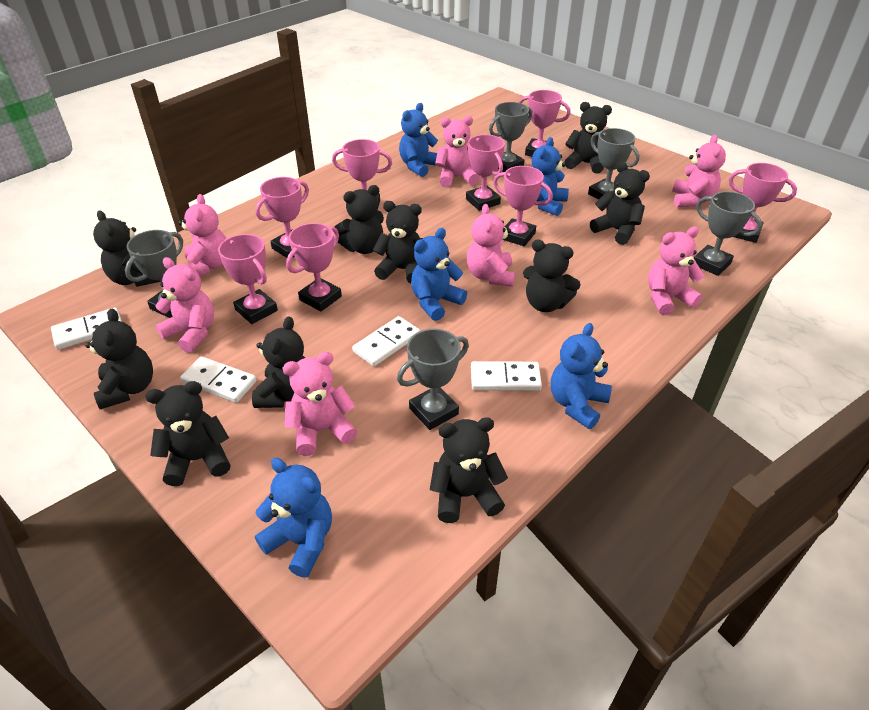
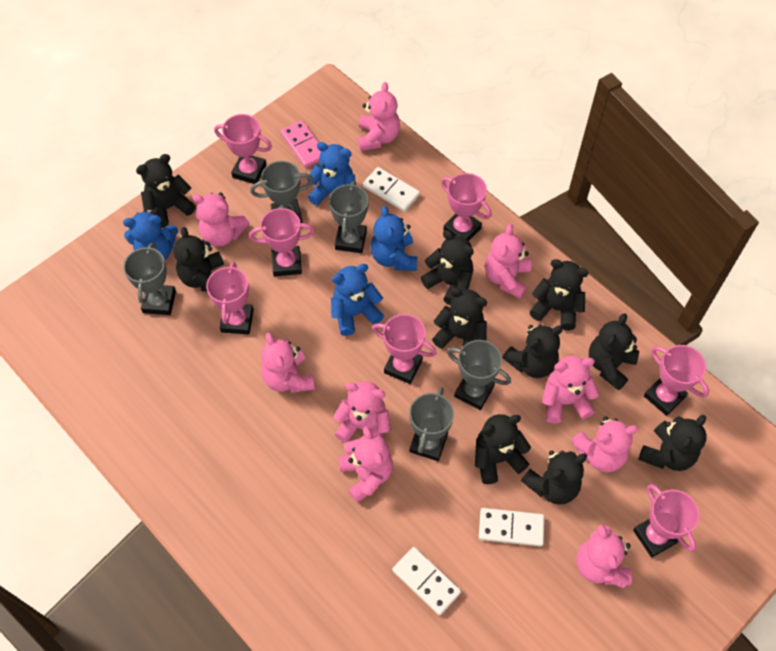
blue teddy bear: [255,458,332,578] [399,103,438,177] [411,228,467,321] [531,137,569,216] [551,323,612,429] = 5 -> [123,210,178,260] [307,142,355,206] [331,264,384,336] [371,206,417,271] = 4
pink domino: none = 0 -> [281,120,321,168] = 1
pink teddy bear: [155,257,214,353] [178,194,226,276] [282,352,357,456] [435,116,480,187] [467,204,515,287] [648,227,705,315] [672,135,726,207] = 7 -> [192,193,249,247] [261,333,315,393] [333,381,391,443] [339,426,393,503] [358,82,400,151] [485,224,531,299] [542,356,600,424] [571,416,639,472] [576,524,632,588] = 9
pink trophy: [218,234,278,324] [255,177,309,258] [286,223,342,312] [332,139,392,210] [466,134,505,211] [493,166,553,246] [519,90,571,157] [729,163,797,243] = 8 -> [206,262,254,335] [214,114,272,184] [249,208,315,276] [372,314,436,384] [441,173,492,241] [633,484,699,558] [644,345,709,416] = 7
white domino: [51,307,122,350] [180,356,256,403] [352,316,420,366] [471,361,542,391] = 4 -> [363,167,420,212] [392,547,461,615] [479,508,545,546] = 3

